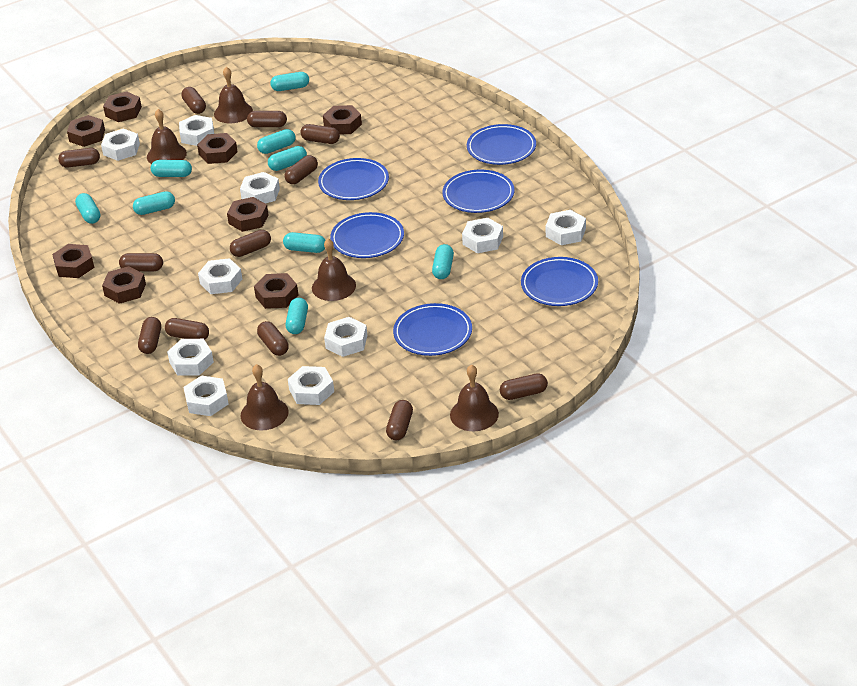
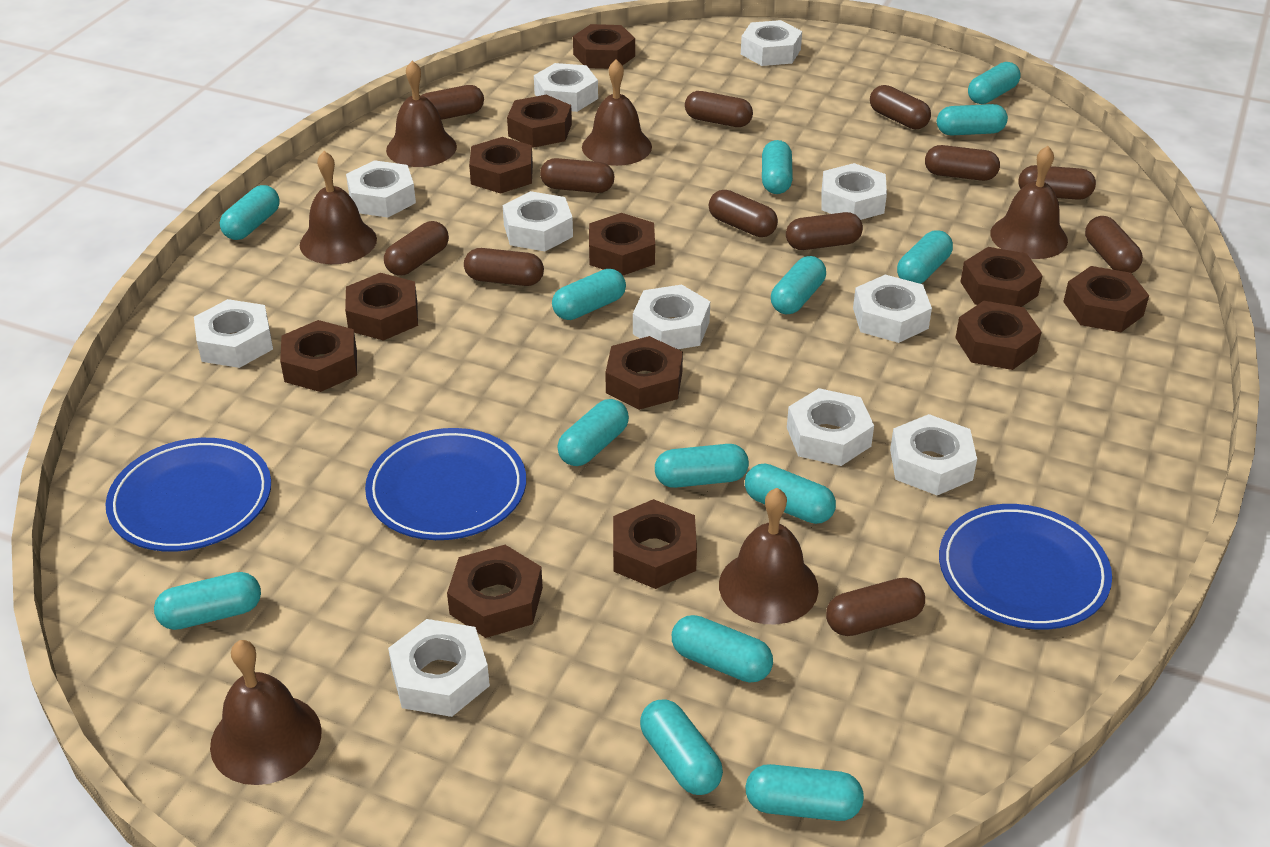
blue plate: [318,158,389,200] [330,212,404,258] [393,303,472,356] [442,170,515,213] [467,124,536,165] [521,257,598,306] = 6 -> [106,438,271,552] [365,428,526,540] [939,504,1112,629] = 3
brown bell: [147,109,187,164] [214,67,253,123] [241,364,288,430] [312,238,356,301] [450,364,499,431] = 5 -> [210,640,322,785] [300,151,377,264] [386,61,457,167] [582,59,652,166] [719,488,819,624] [990,146,1068,259] = 6
brown nut: [52,244,94,278] [67,115,105,147] [102,266,146,304] [103,92,142,122] [197,133,238,164] [227,197,268,232] [254,273,298,309] [323,105,362,134] = 8 -> [280,320,357,392] [345,273,418,341] [447,545,543,638] [469,137,533,194] [507,95,572,148] [573,24,635,69] [589,213,655,276] [605,336,683,410] [613,499,697,589] [955,301,1042,370] [960,247,1043,307] [1063,266,1149,332] = 12
turquoise capsule: [75,193,100,224] [133,191,175,215] [151,160,192,177] [257,129,296,154] [268,146,307,171] [270,72,309,91] [283,232,326,253] [286,298,308,334] [432,244,454,279] = 9 -> [154,572,261,630] [220,185,280,240] [552,269,626,320] [557,399,629,466] [640,699,723,795] [655,444,749,488] [672,615,773,683] [745,464,836,524] [745,764,864,821] [762,140,793,194] [771,256,826,314] [897,230,953,284] [937,104,1008,135] [968,62,1021,104] = 14
white nut: [101,128,140,161] [167,339,214,376] [179,115,214,146] [183,376,229,416] [198,258,242,294] [240,172,280,204] [288,366,334,405] [324,317,367,357] [462,218,503,253] [546,210,586,245] = 10 -> [194,299,273,368] [346,160,416,217] [388,619,490,717] [503,191,573,251] [534,63,598,112] [633,284,710,349] [741,20,802,66] [787,388,874,466] [821,163,887,220] [853,275,932,343] [890,414,977,495] = 11

